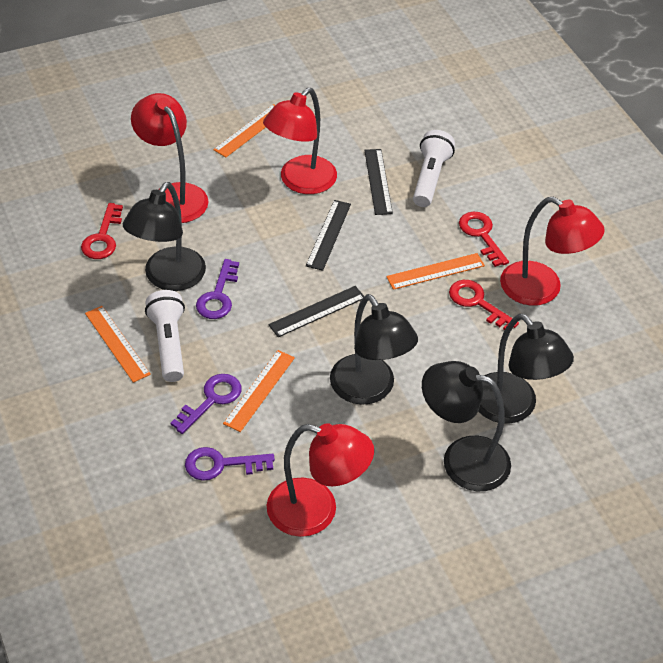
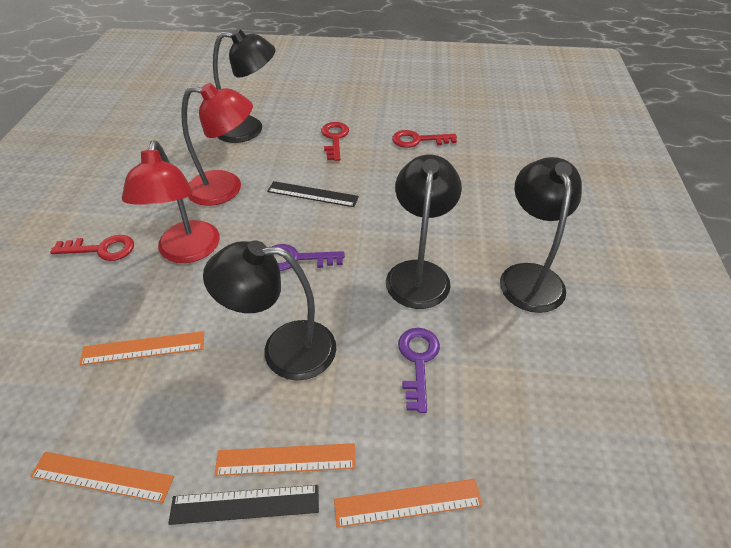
black ruler: [268,286,364,337] [306,200,351,271] [364,149,393,215] = 3 -> [168,485,319,525] [267,181,359,207] = 2
purple key: [171,374,242,434] [185,447,275,481] [196,259,239,319] = 3 -> [272,244,345,271] [398,328,440,413] = 2
red lamp: [131,93,208,223] [263,88,337,194] [267,423,374,537] [500,197,605,306] = 4 -> [122,140,220,263] [181,83,253,206] = 2
white flashlight: [145,290,185,382] [413,130,455,207] = 2 -> none = 0

